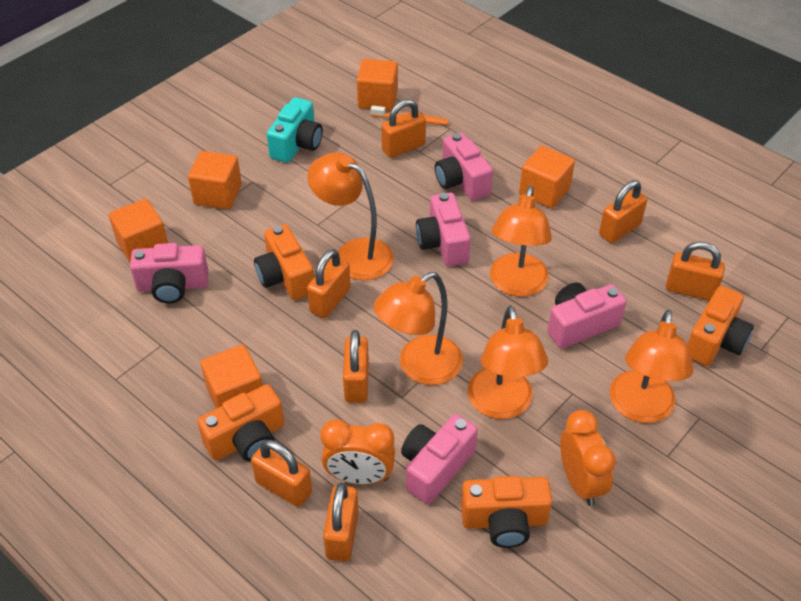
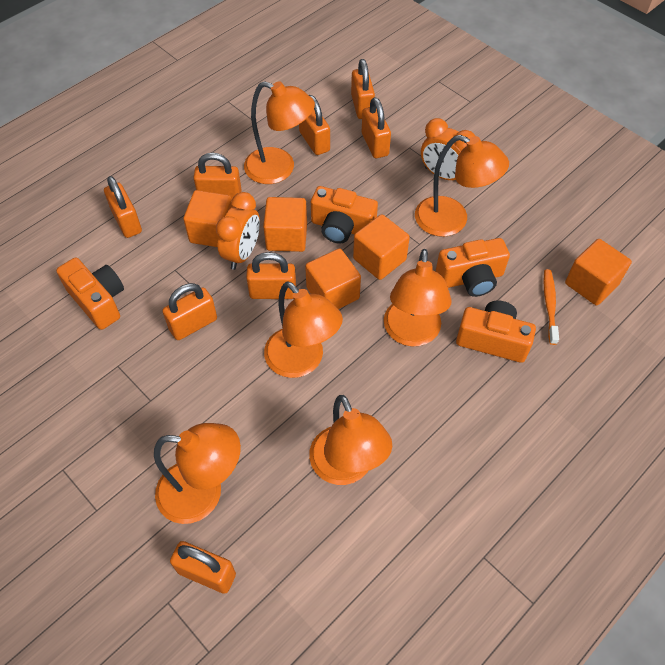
orange lamp: [307,152,394,280] [374,272,463,385] [468,306,548,419] [490,186,552,297] [610,310,693,423] = 5 -> [154,423,241,524] [244,81,315,184] [264,281,343,378] [309,395,392,485] [384,249,452,346] [415,135,509,237] = 6
orange padlock: [251,440,312,507] [307,249,351,318] [323,482,359,562] [343,330,369,403] [381,99,426,158] [599,180,647,243] [666,241,725,301] = 7 -> [104,176,142,238] [162,283,217,340] [170,541,236,594] [193,153,242,198] [246,252,296,299] [299,95,330,155] [351,59,375,119] [362,97,391,158] = 8
pink camera: [130,243,209,303] [401,414,478,504] [416,193,471,266] [435,133,493,201] [548,283,626,349] = 5 -> none = 0
turquoise camera: [267,97,323,163] = 1 -> none = 0

